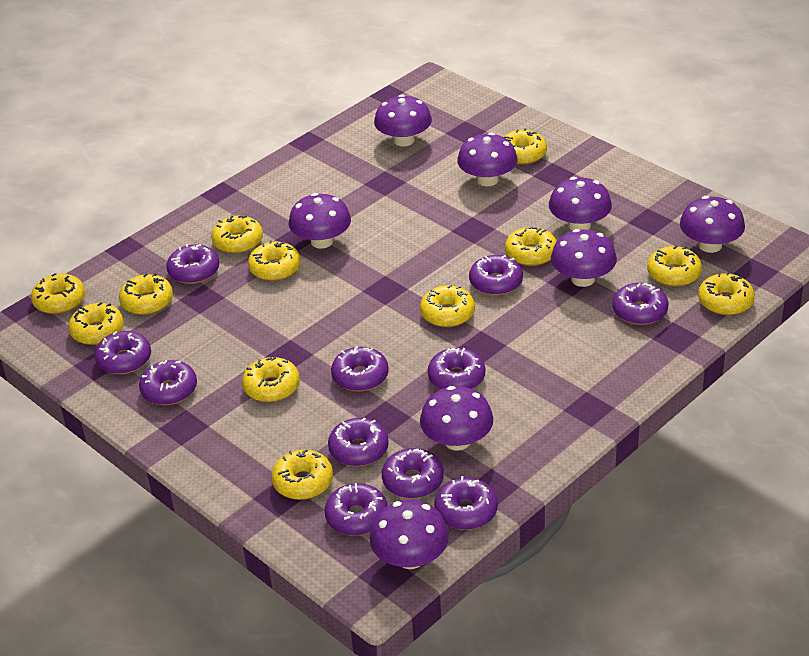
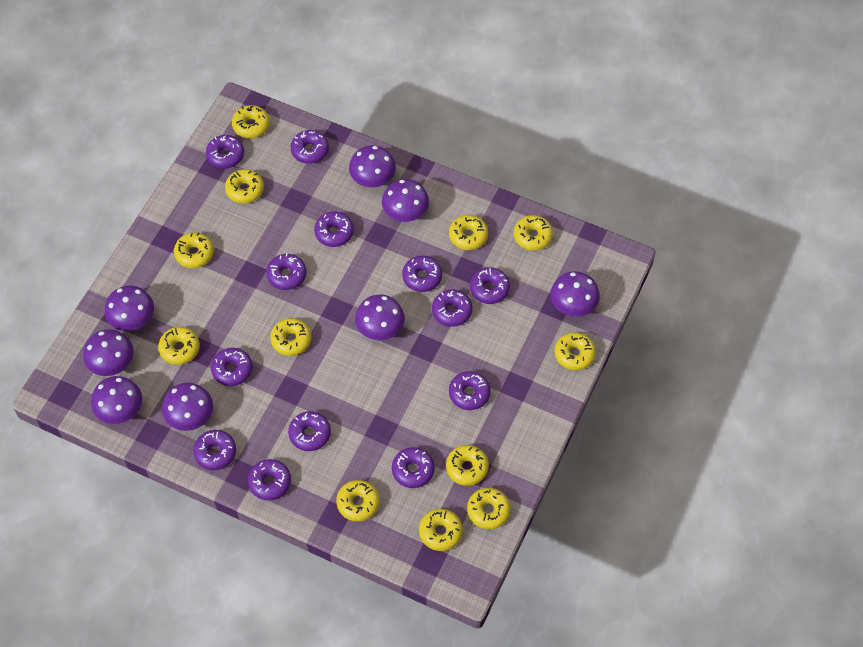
purple donut: [94,331,151,374] [139,360,197,405] [166,244,219,284] [325,483,388,536] [328,418,389,466] [331,346,389,391] [382,448,444,498] [428,348,485,389] [434,476,498,530] [469,255,523,295] [612,283,668,325] = 11 -> [193,430,236,470] [206,135,244,169] [211,348,253,386] [248,459,291,500] [266,253,307,290] [288,411,331,451] [291,130,329,164] [314,212,354,247] [392,447,434,488] [402,256,442,292] [432,289,472,327] [449,371,491,410] [470,267,510,304] = 13

